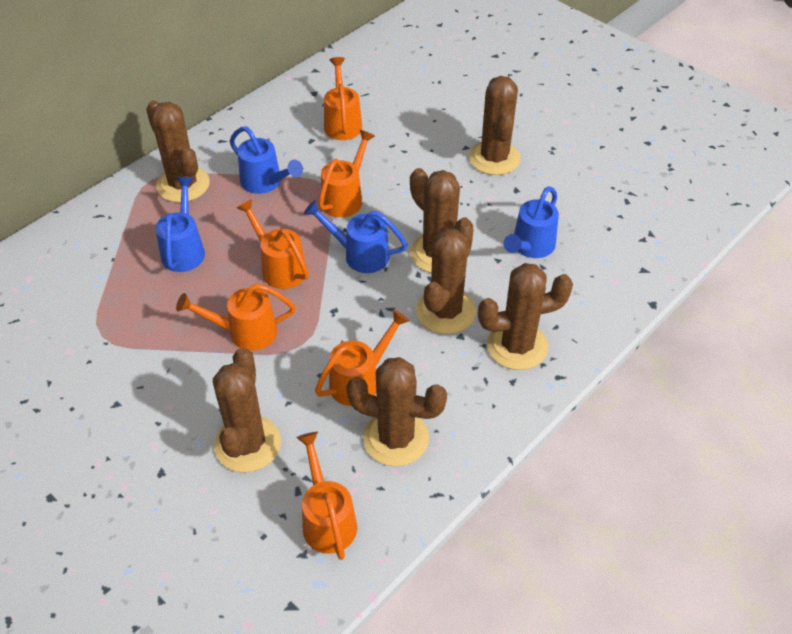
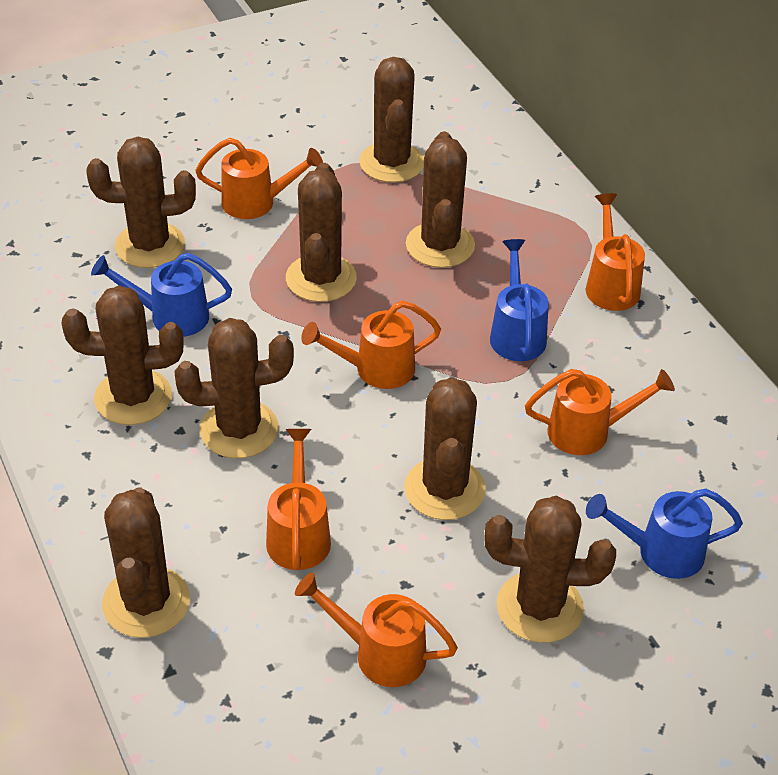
blue watering can: [155,177,205,272] [230,126,303,194] [304,200,408,273] [503,186,559,258] = 4 -> [91,253,232,337] [490,239,549,361] [586,489,743,579] = 3
brown cactus: [146,101,210,202] [213,348,281,472] [346,357,447,466] [410,168,473,273] [416,221,476,334] [469,76,521,175] [478,263,573,370] = 7 -> [61,285,184,425] [86,137,196,268] [102,488,190,638] [174,318,294,458] [286,163,357,302] [359,57,424,183] [404,377,486,520] [406,131,475,268] [484,496,616,643] = 9

